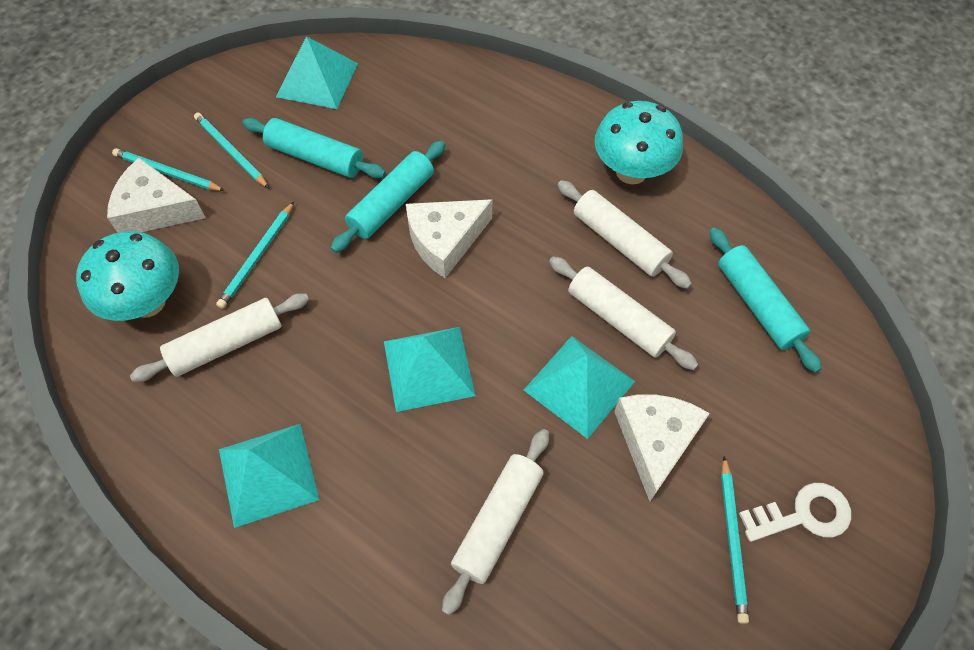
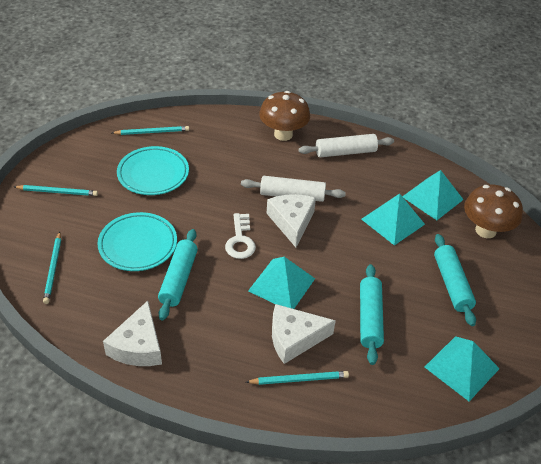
brown mushroom: none = 0 -> [259,91,310,141] [464,184,523,238] = 2
turquoise mushroom: [76,231,179,321] [595,101,683,184] = 2 -> none = 0
turquoise plate: none = 0 -> [97,212,177,271] [117,146,189,195] = 2
white rolling pin: [130,293,309,382] [442,429,549,615] [549,256,698,370] [558,180,692,289] = 4 -> [241,176,346,202] [299,134,394,158] = 2

